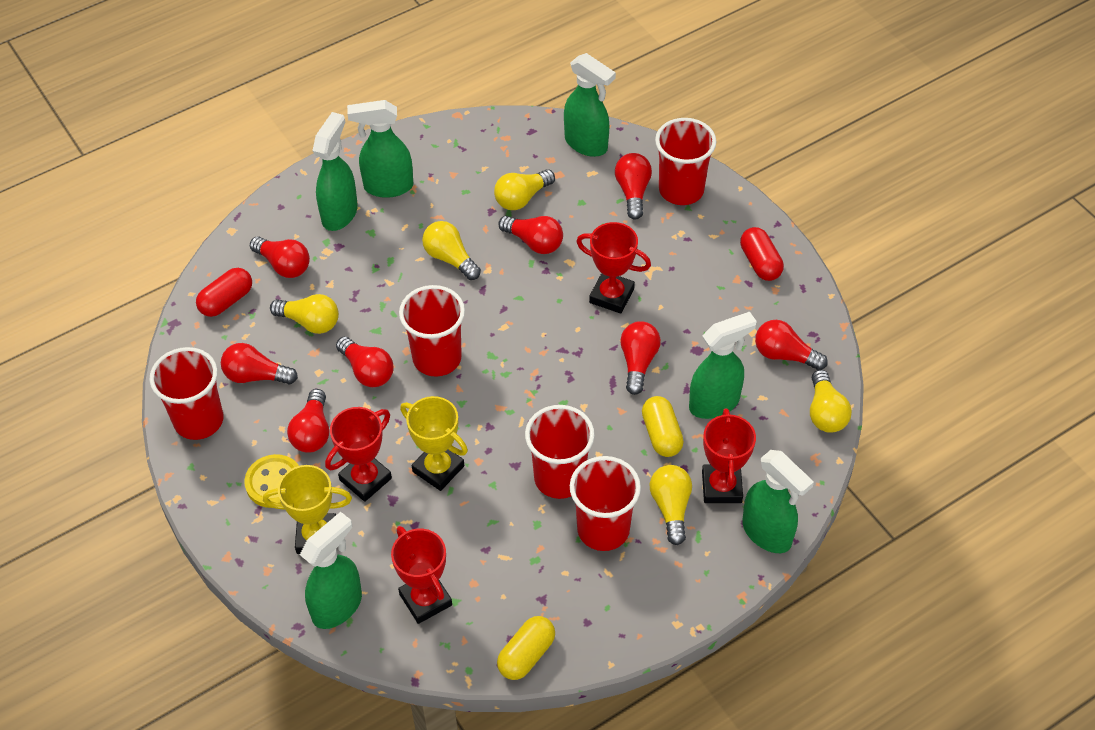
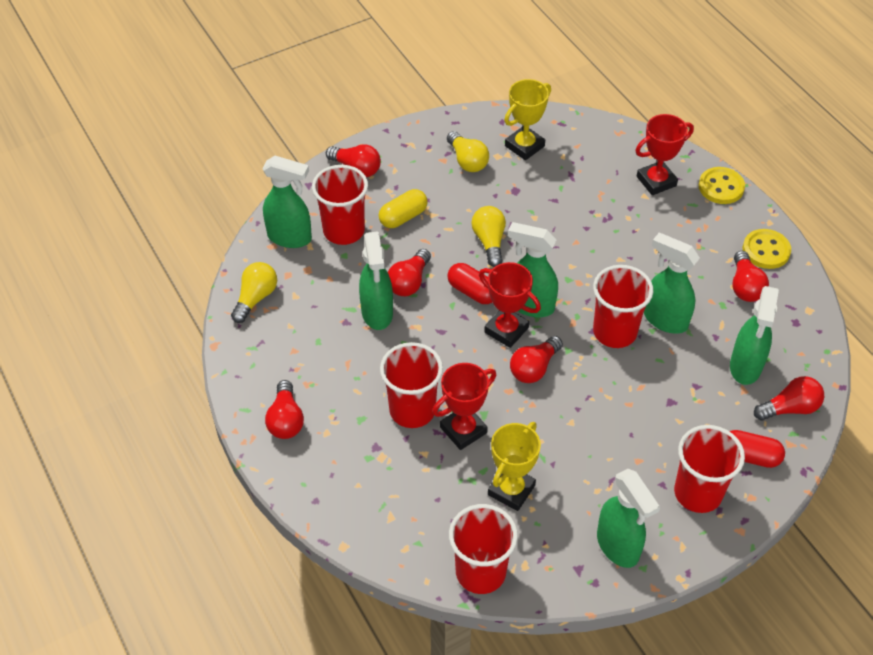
red light bulb: [221,343,298,384] [250,236,310,278] [287,389,329,453] [336,337,394,387] [498,216,563,254] [615,153,652,220] [620,321,661,395] [755,320,828,370] = 8 -> [265,380,304,439] [326,144,381,177] [388,249,431,296] [510,336,563,383] [732,251,769,302] [754,376,824,421] = 6
red trophy: [325,407,392,502] [391,526,452,624] [576,222,651,314] [702,408,756,503] = 4 -> [432,363,496,450] [479,262,541,348] [635,114,694,195] = 3
yellow button: [244,454,299,508] = 1 -> [699,167,745,204] [743,229,791,269] = 2
yellow capsule: [497,616,555,680] [642,396,684,457] = 2 -> [379,189,428,228] = 1
yellow light bulb: [270,294,339,334] [422,221,481,280] [494,169,555,210] [649,465,692,545] [810,370,852,433] = 5 -> [231,262,277,323] [447,131,489,172] [471,206,506,267] = 3

